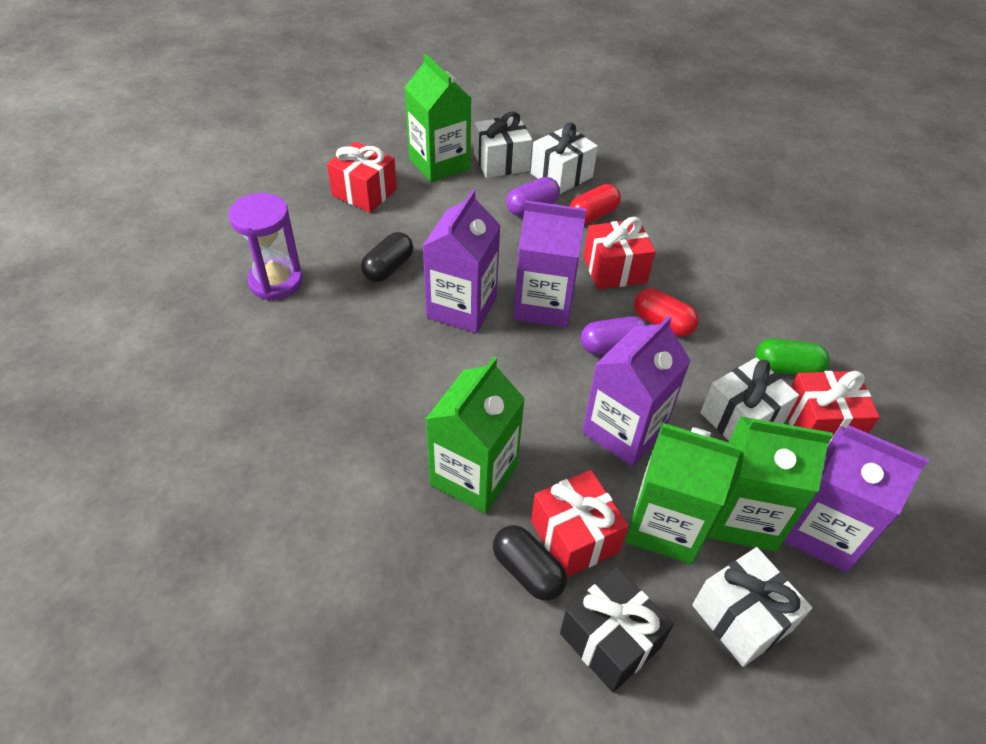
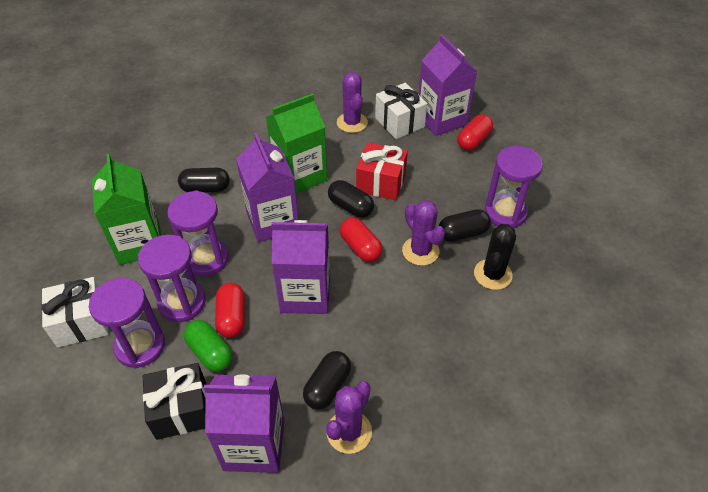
black cactus: none = 0 -> [474,224,516,290] = 1
black capsule: [361,232,413,282] [493,525,567,601] = 2 -> [178,168,230,192] [303,351,351,410] [328,180,374,218] [439,209,491,242] = 4
green carton: [404,54,471,183] [426,357,525,514] [625,422,743,565] [708,416,833,552] = 4 -> [92,154,161,265] [266,94,327,194] = 2
purple cactus: none = 0 -> [326,381,372,454] [337,72,368,133] [402,200,445,266] = 3
purple capsule: [506,177,560,216] [581,316,647,355] = 2 -> none = 0
purple hourglass: [229,193,303,301] = 1 -> [89,278,165,368] [138,235,206,322] [167,190,229,276] [485,146,543,228] = 4
red capsule: [569,184,621,224] [634,288,699,336] = 2 -> [215,283,245,338] [340,217,383,262] [457,114,493,151] = 3
red gift: [327,142,397,213] [531,470,629,577] [584,217,655,290] [788,371,880,445] = 4 -> [356,142,408,200] = 1
white gift: [474,111,532,178] [531,122,598,194] [692,547,812,667] [700,357,799,441] = 4 -> [41,277,109,347] [375,83,427,139] = 2

